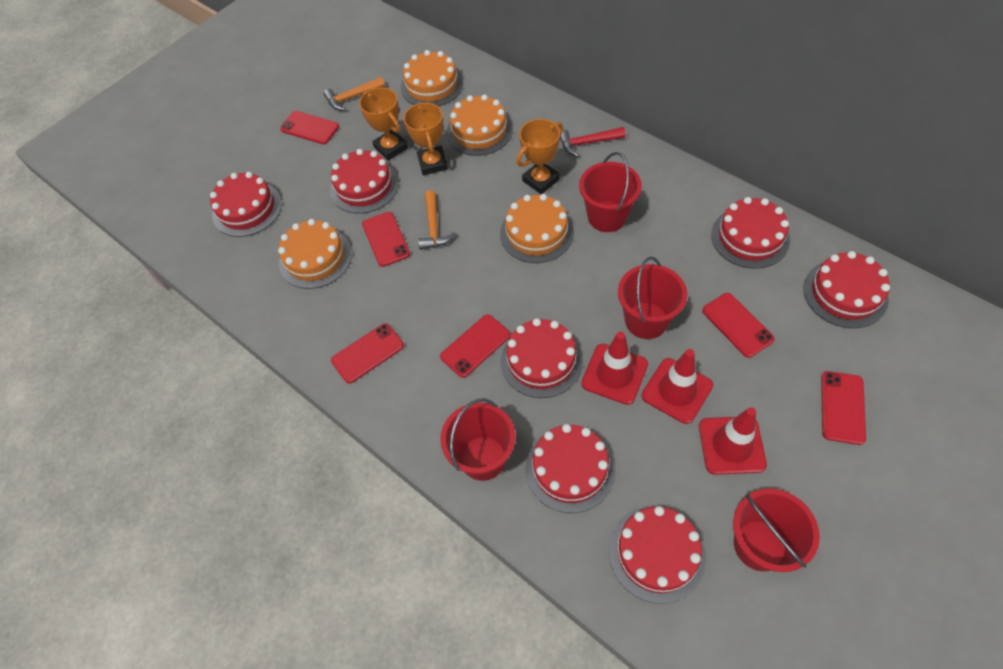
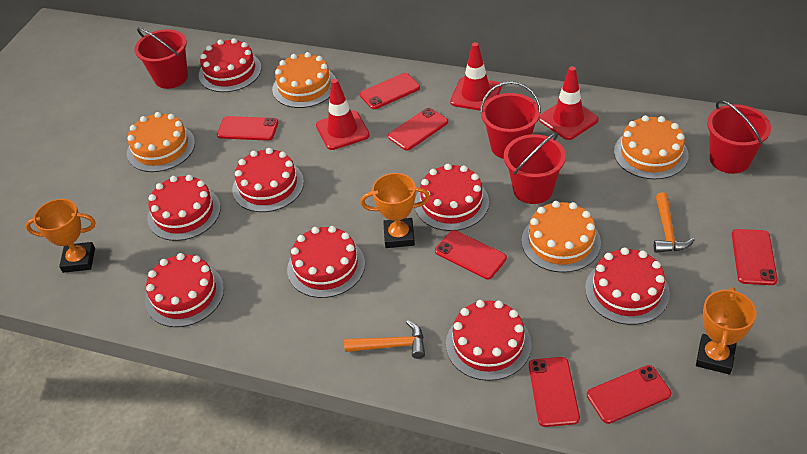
red cake: [210,172,282,237] [330,149,399,214] [501,318,583,398] [526,424,616,513] [609,506,706,604] [711,197,790,269] [803,251,890,328] = 7 -> [145,253,224,327] [147,175,221,241] [199,38,262,92] [232,148,304,212] [287,226,365,298] [415,164,489,231] [446,300,532,381] [585,247,670,325] = 8
red hammer: [560,127,626,157] = 1 -> none = 0
red phone: [280,111,339,144] [331,323,404,384] [362,212,410,267] [440,314,511,378] [702,293,775,358] [821,371,866,445] = 6 -> [217,116,278,141] [360,73,420,109] [388,108,448,151] [435,230,507,279] [529,357,580,427] [587,365,671,424] [732,229,778,285] = 7

